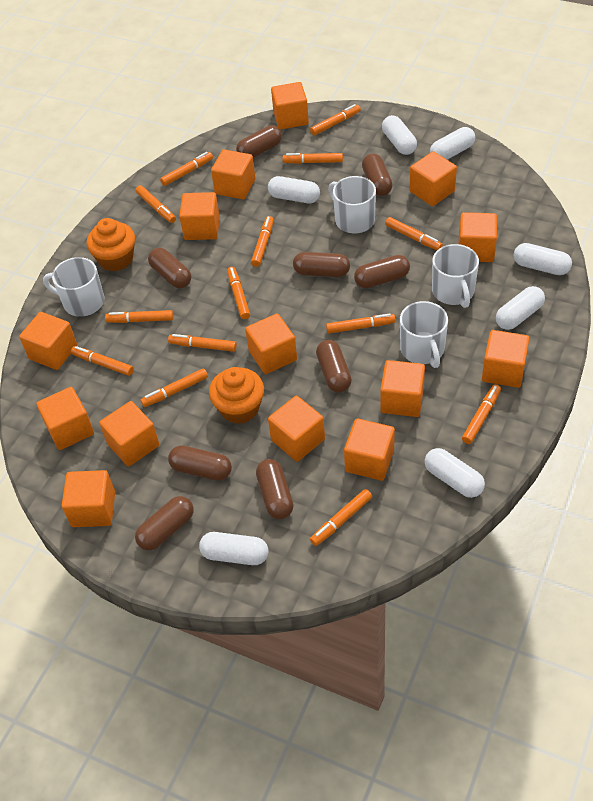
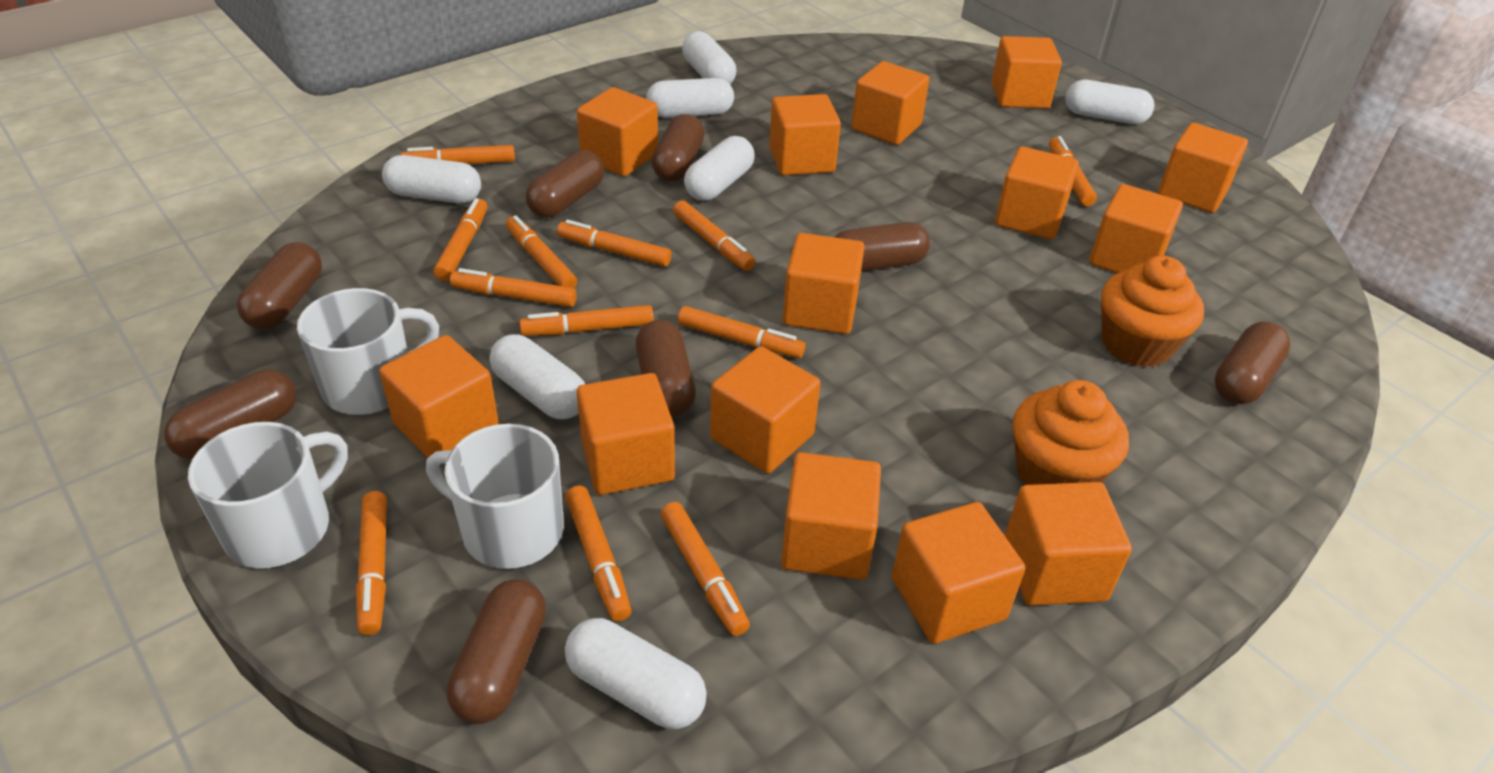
brown capsule: [135,496,194,551] [148,248,191,288] [168,445,232,481] [236,125,282,158] [256,459,294,519] [293,252,350,277] [316,340,352,393] [354,255,410,288] [362,153,392,196] = 9 -> [164,369,296,460] [237,242,322,329] [447,579,546,724] [526,150,604,218] [636,320,696,417] [652,114,705,181] [834,222,930,271] [1215,322,1290,404] = 8
orange marker: [71,346,134,376] [105,310,173,323] [135,185,176,223] [141,368,208,407] [160,152,213,186] [168,334,237,352] [227,267,250,319] [251,216,274,267] [282,153,343,164] [310,104,361,136] [310,489,372,546] [326,313,396,334] [385,217,443,250] [462,384,501,444] = 14 -> [356,491,387,635] [401,145,515,164] [433,198,487,281] [450,268,577,307] [506,216,577,288] [519,305,654,336] [557,220,672,267] [565,485,631,621] [661,502,750,636] [673,201,755,271] [678,306,805,358] [1049,136,1097,206] = 12
white mug: [43,257,104,317] [328,176,376,233] [400,301,448,368] [432,244,479,308] = 4 -> [188,422,348,568] [297,288,439,415] [426,424,564,569] = 3

